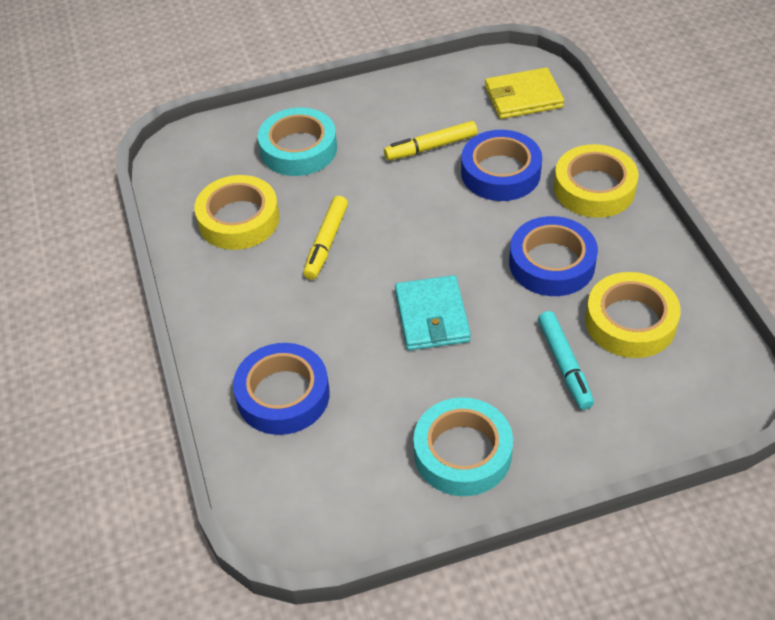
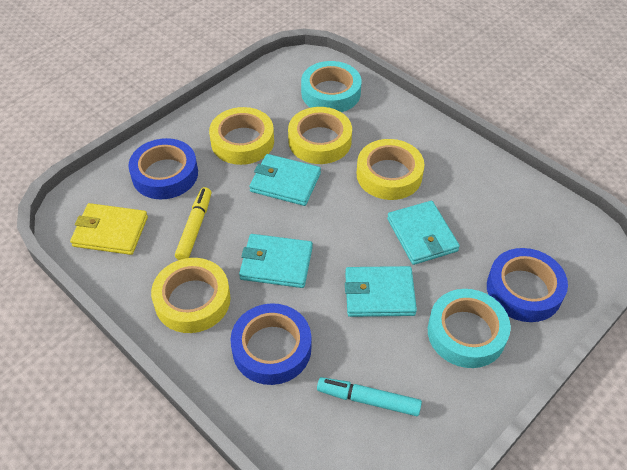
turquoise wallet: [395,275,471,350] = 1 -> [239,234,313,288] [249,154,321,206] [345,266,417,317] [387,201,460,265] = 4
yellow marker: [303,196,348,280] [384,121,478,160] = 2 -> [175,187,211,260] = 1
yellow tape: [194,175,279,250] [554,144,639,218] [585,272,681,358] = 3 -> [151,258,231,333] [209,107,274,165] [288,107,352,164] [357,139,425,200] = 4

